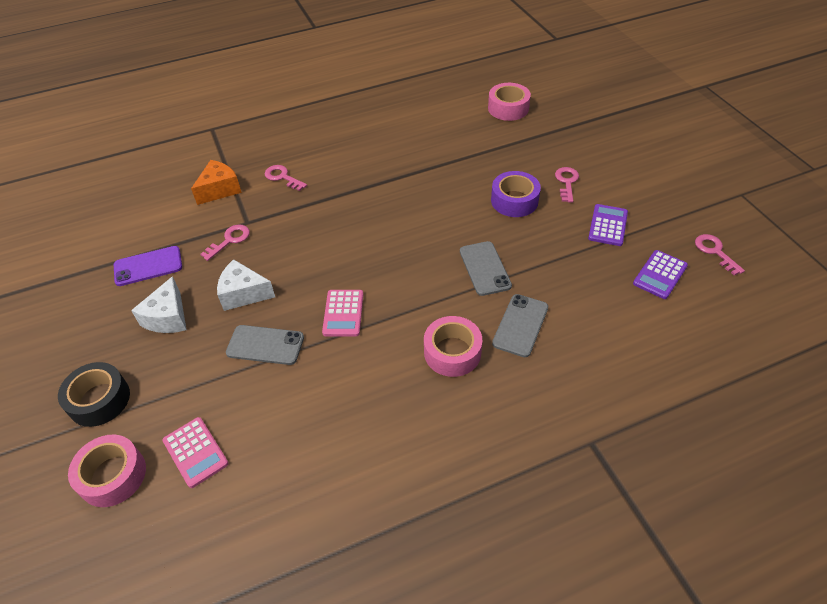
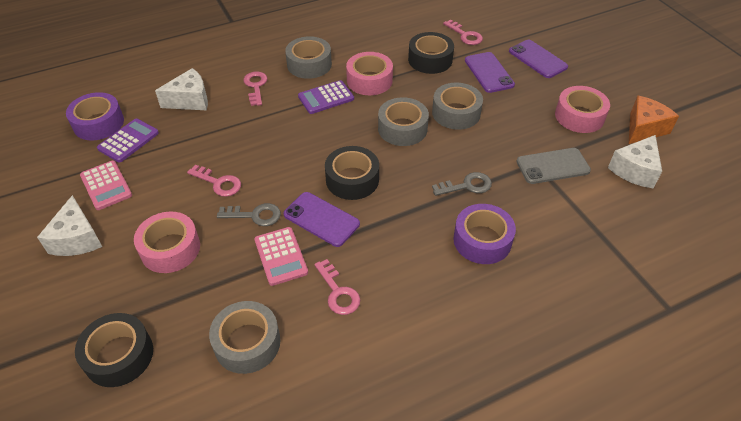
black tape: [58,362,130,427] = 1 -> [75,313,153,387] [325,146,379,200] [408,32,454,74] = 3
grey key: none = 0 -> [217,203,281,226] [432,172,492,196] = 2
grey phone: [226,325,304,365] [460,241,512,296] [492,294,548,357] = 3 -> [516,148,591,184] = 1
grey tape: none = 0 -> [209,301,280,374] [285,36,332,79] [378,97,429,146] [432,83,483,130] = 4
purple phone: [114,246,182,286] = 1 -> [283,192,360,247] [465,52,515,93] [509,40,568,78] = 3
purple tape: [491,171,541,217] = 1 -> [66,92,124,140] [453,204,516,264] = 2
white cheese: [131,276,187,333] [217,259,275,311] = 2 -> [37,195,102,256] [155,68,208,110] [608,135,662,189] = 3

